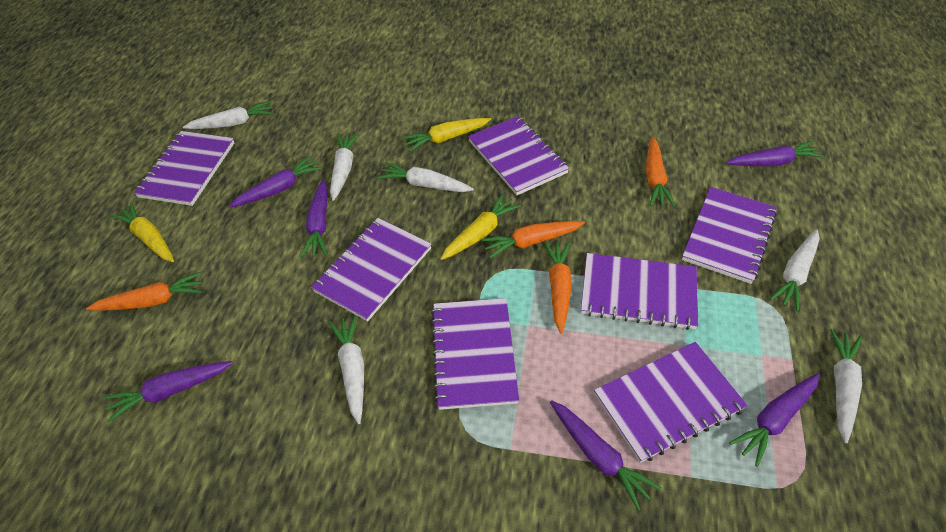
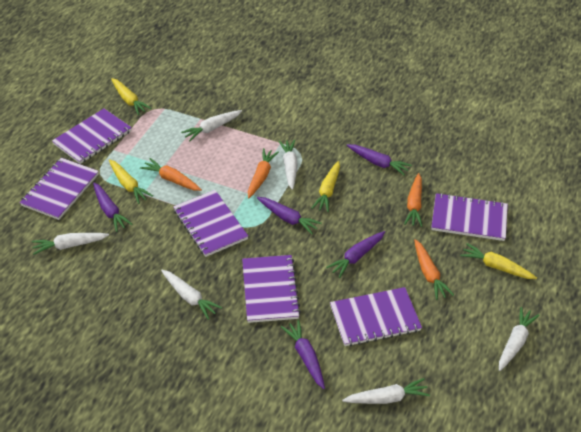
purple carrot: [104,361,233,423] [229,156,322,208] [301,180,327,257] [550,400,661,511] [726,141,824,166] [729,373,820,467] = 6 -> [93,183,133,232] [257,197,322,234] [281,320,325,389] [326,231,385,278] [347,144,412,176] = 5
purple notebook: [134,131,234,206] [311,218,432,322] [431,298,519,410] [468,116,569,195] [581,253,698,330] [594,342,748,463] [682,187,777,284] = 7 -> [20,158,99,220] [52,109,132,164] [173,190,248,257] [242,255,301,323] [330,287,422,346] [431,193,508,241] = 6
yellow carrot: [110,202,174,262] [402,118,491,152] [440,194,521,260] = 3 -> [109,159,153,204] [111,78,152,115] [311,161,340,212] [460,243,537,279] = 4

